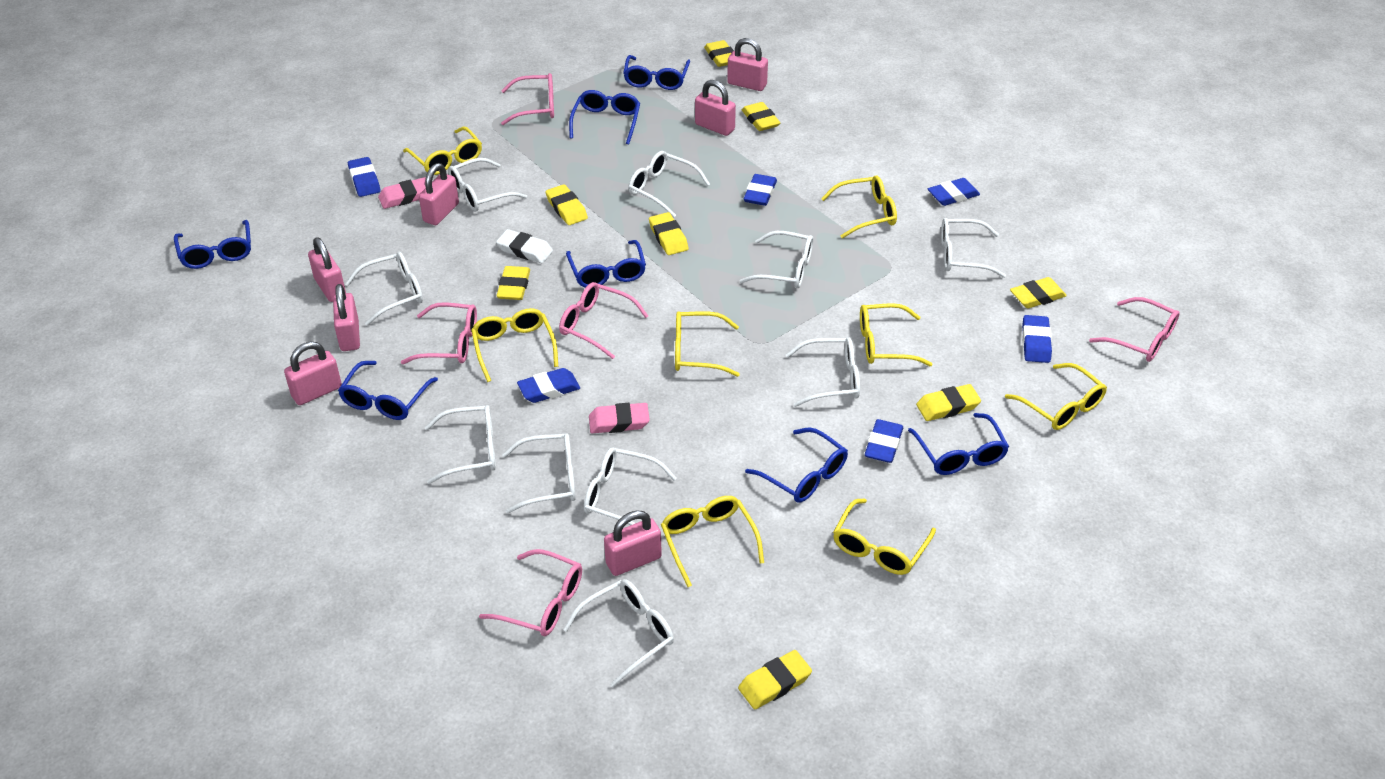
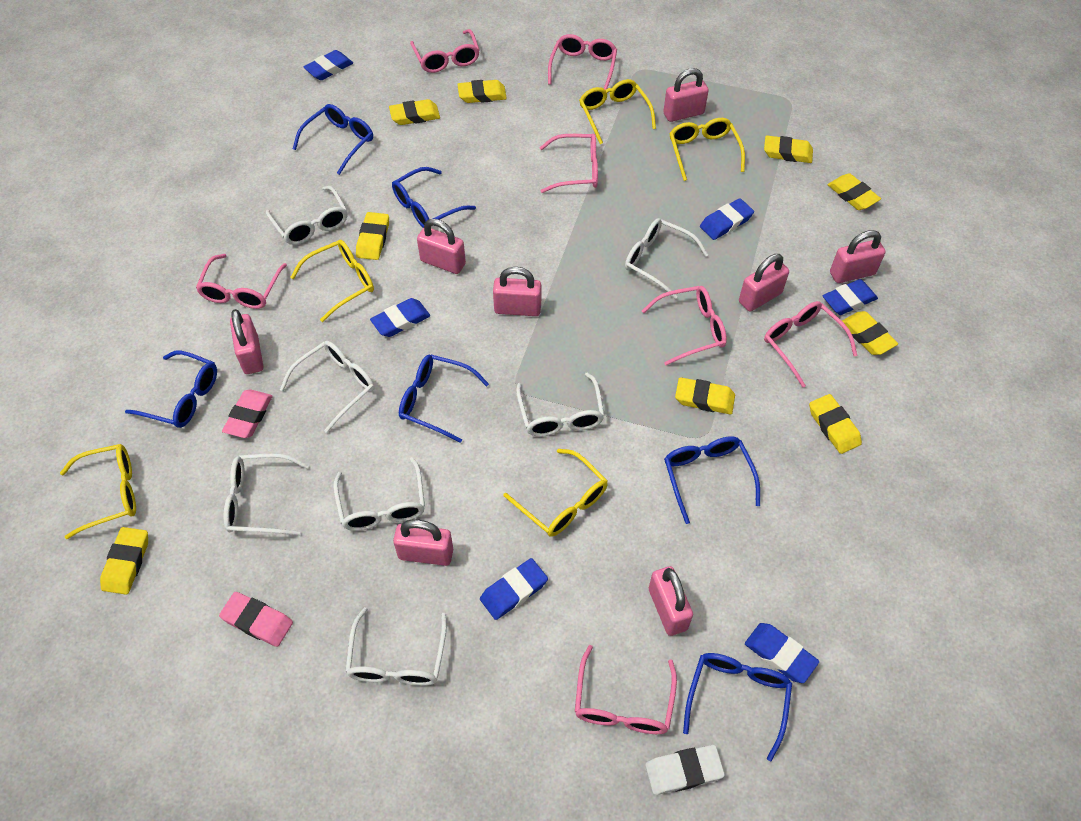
blue glasses: [174,220,251,269] [338,361,438,420] [566,240,646,288] [569,90,640,145] [623,55,690,90] [745,427,848,503] [908,413,1009,475] = 7 -> [125,350,217,428] [293,104,373,175] [392,167,476,228] [399,355,489,443] [664,436,760,524] [683,653,792,762] = 6
pink glasses: [401,302,477,364] [479,549,582,636] [501,73,554,125] [559,282,648,359] [1089,297,1180,362] = 5 -> [196,254,287,309] [410,29,480,73] [539,134,598,193] [548,34,617,90] [575,645,677,734] [642,286,727,365] [764,301,857,388] = 7
pink padlock: [284,342,342,405] [308,237,346,302] [333,284,360,351] [419,163,459,225] [604,510,662,576] [695,80,736,136] [727,38,768,91] = 7 -> [230,309,263,374] [393,519,453,566] [417,219,466,274] [493,267,541,316] [649,566,693,636] [664,68,709,122] [739,254,789,312] [830,230,886,283] = 8
white glasses: [345,252,423,326] [424,405,496,484] [448,158,527,211] [502,433,576,514] [563,579,674,688] [584,448,677,525] [628,151,710,217] [740,231,813,288] [786,337,860,407] [941,218,1006,278] = 10 -> [224,454,309,536] [266,186,347,245] [280,341,375,433] [333,457,425,531] [345,607,447,686] [516,372,605,437] [625,218,708,299] = 7
yellow eraser: [497,266,530,300] [545,184,588,225] [649,212,689,255] [704,40,734,67] [738,650,812,709] [742,102,780,131] [916,384,981,421] [1010,277,1067,308] = 8 -> [100,527,148,594] [356,212,389,260] [389,99,440,125] [457,80,507,103] [675,377,735,414] [764,135,813,163] [809,394,862,454] [828,173,881,210] [842,311,898,355] = 9
yellow glasses: [403,126,482,175] [471,308,558,382] [661,496,764,587] [675,311,740,377] [821,175,897,239] [833,498,936,575] [860,303,932,366] [1005,363,1107,430] = 8 -> [60,444,136,539] [291,240,374,322] [503,449,608,537] [579,79,656,144] [669,118,745,181] = 5

